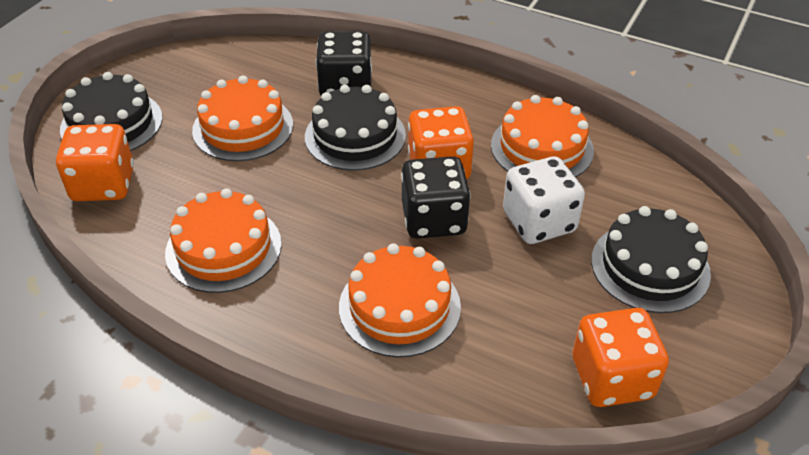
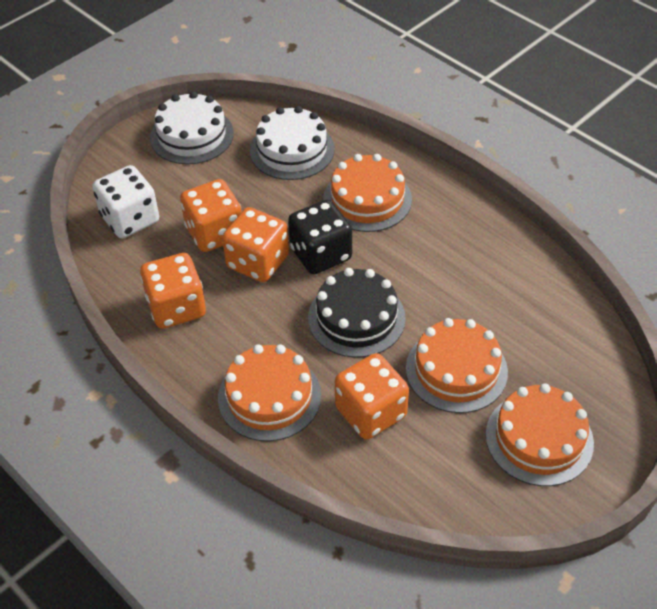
black cake: [60,72,163,151] [305,84,406,171] [591,206,711,313] = 3 -> [308,268,406,358] = 1
black dice: [316,31,372,96] [401,156,470,239] = 2 -> [288,200,352,274] = 1
orange dice: [56,124,134,201] [408,106,474,179] [573,308,669,407] = 3 -> [140,253,206,329] [180,179,242,252] [222,207,289,282] [335,353,409,439] = 4
white cake: none = 0 -> [150,91,234,164] [250,106,335,180] = 2

